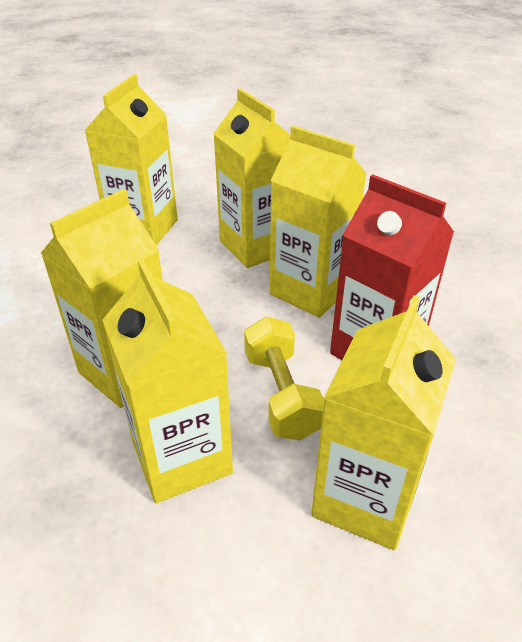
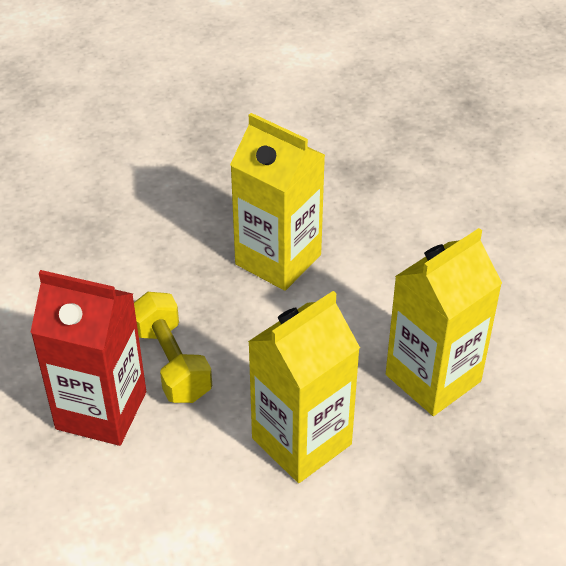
yellow carton: [41,189,163,408] [84,74,178,246] [102,259,233,503] [213,88,290,268] [270,126,367,318] [311,295,456,550] = 6 -> [230,113,325,291] [248,291,360,483] [386,228,502,416] = 3

